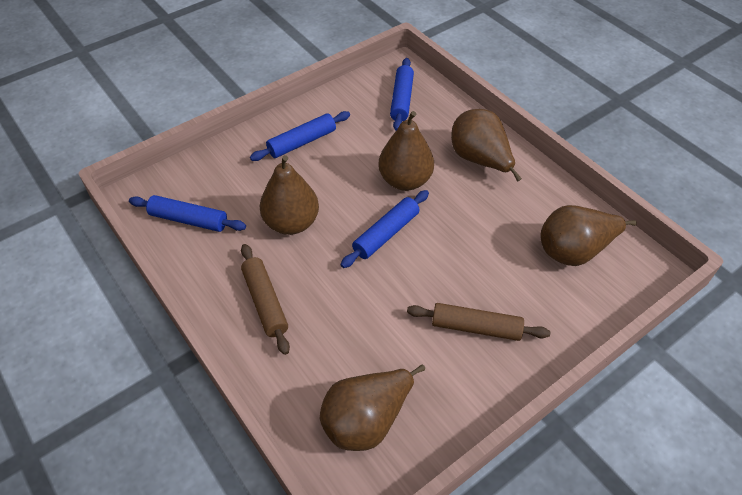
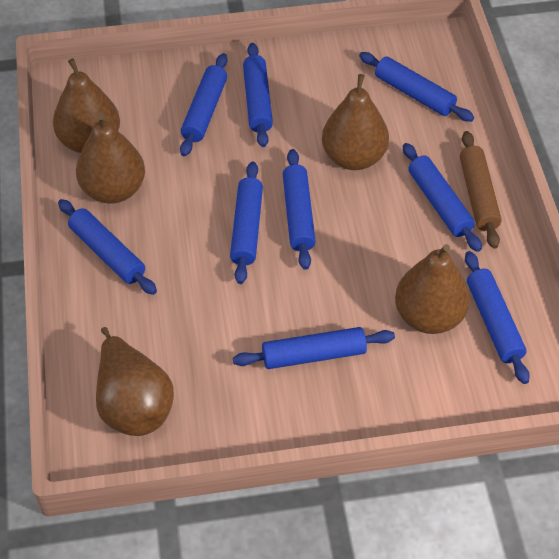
blue rolling pin: [129,195,246,232] [250,111,350,161] [340,190,429,268] [390,58,414,131] = 4 -> [58,199,157,295] [180,53,228,156] [230,162,263,284] [233,327,395,369] [243,43,273,147] [283,149,316,270] [359,52,474,122] [403,143,482,252] [465,251,530,384] = 9
brown rolling pin: [241,244,290,355] [407,303,550,341] = 2 -> [460,131,502,249] = 1

